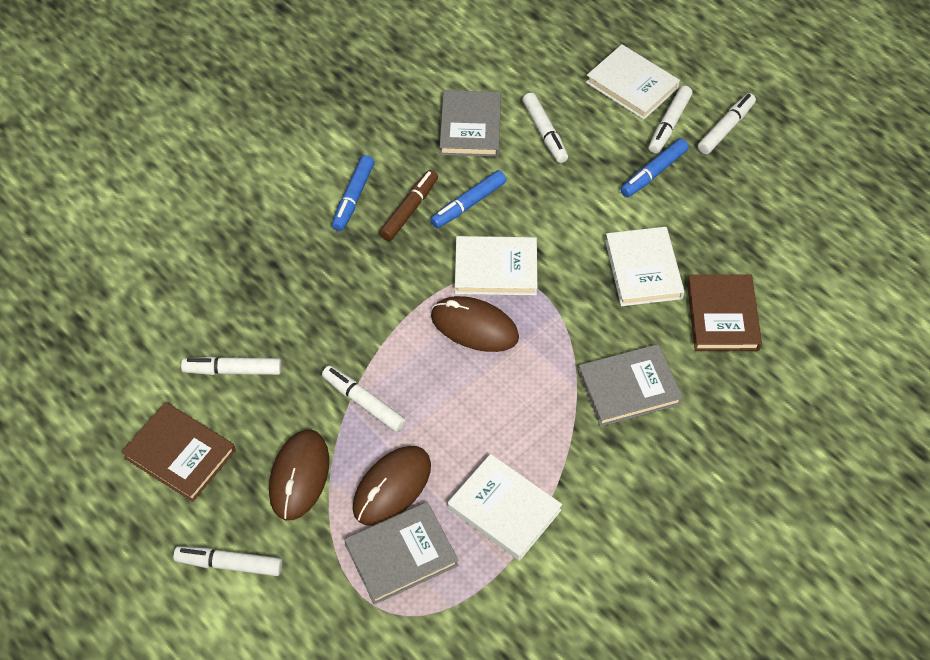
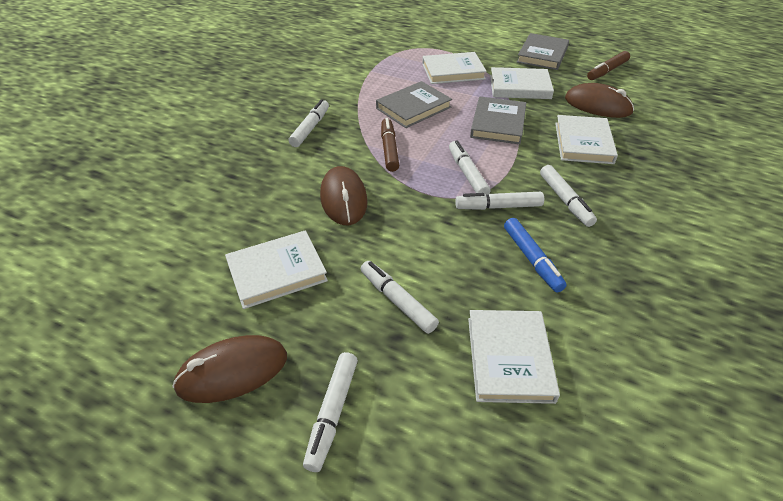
blue marker: [332,155,374,231] [430,170,507,228] [621,138,689,197] = 3 -> [504,218,567,292] = 1
brown book: [122,402,236,502] [687,274,762,351] = 2 -> none = 0
brown marker: [379,170,438,241] = 1 -> [381,118,399,172] [587,51,630,80] = 2
white book: [448,454,562,561] [455,236,537,296] [586,44,680,120] [605,227,685,306] = 4 -> [225,230,328,309] [422,52,487,84] [468,310,560,404] [490,67,554,99] [555,115,618,164] = 5

